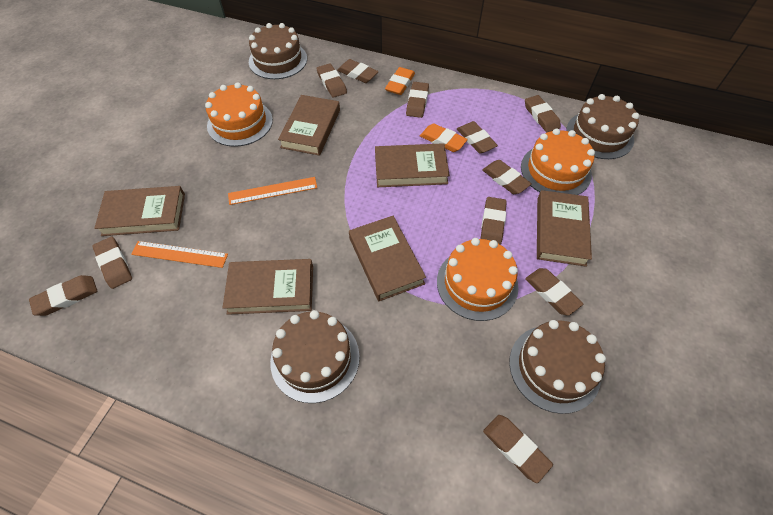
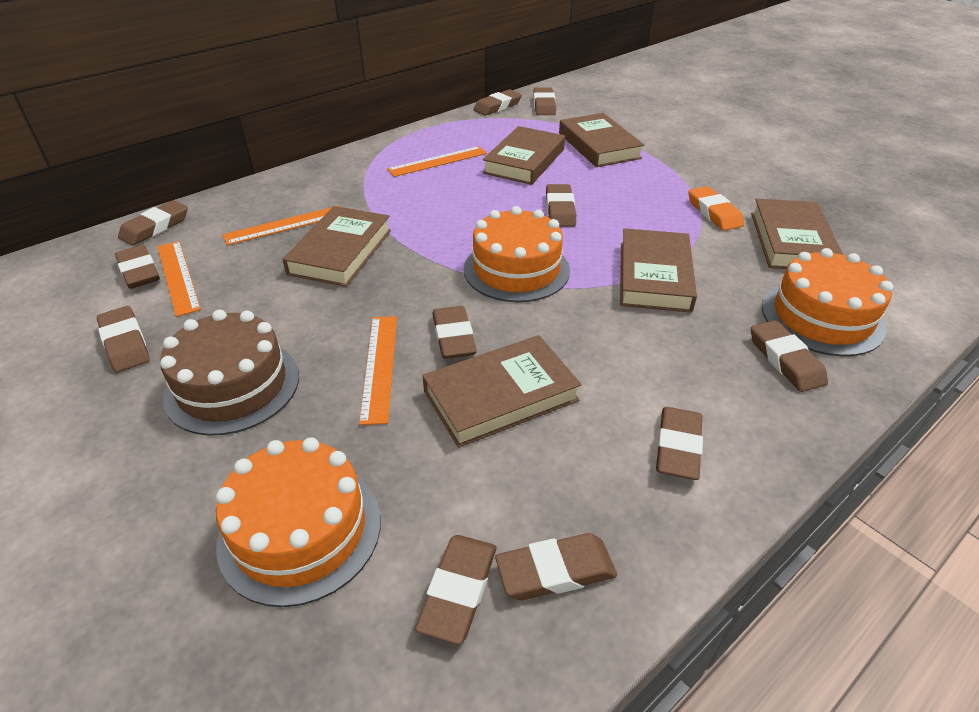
brown cake: [249,23,307,79] [270,310,360,403] [509,320,606,414] [566,94,640,159] = 4 -> [160,310,299,436] = 1
orange eraser: [385,67,415,95] [420,123,468,152] = 2 -> [688,186,744,231] = 1
orange ruler: [131,241,228,268] [228,177,317,205] = 2 -> [157,241,201,317] [223,206,340,245] [359,316,397,425] [387,146,487,177] = 4

